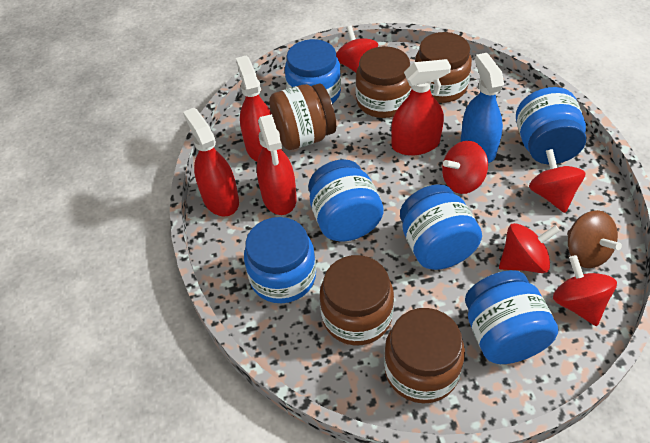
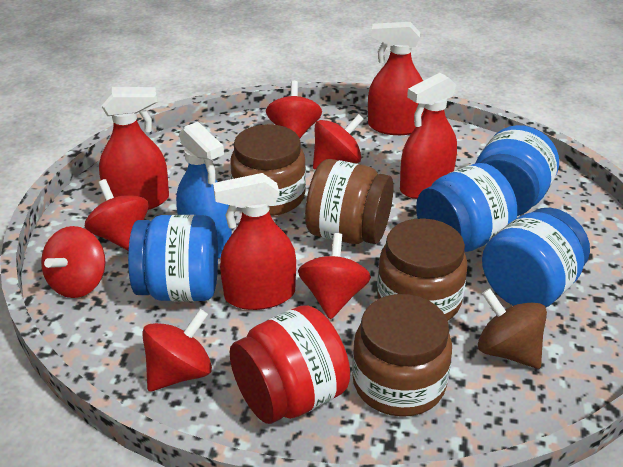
blue jar: [244,217,316,303] [285,39,341,104] [308,159,384,241] [400,184,482,270] [465,270,558,364] [516,87,586,164] = 6 -> [128,215,218,302] [416,163,517,252] [475,125,559,216] [482,208,590,307] = 4
brown jar: [270,84,336,150] [320,255,394,346] [355,46,412,118] [384,308,465,404] [415,32,472,103] = 5 -> [230,124,306,216] [305,159,393,244] [352,294,452,417] [377,218,468,321] = 4
red jar: none = 0 -> [230,305,350,424] = 1
red spinning top: [336,26,378,73] [442,141,488,194] [499,223,560,273] [529,149,586,213] [553,255,617,326] = 5 -> [41,226,105,298] [85,179,149,250] [142,309,212,392] [266,81,322,138] [298,233,371,319] [313,114,364,170] = 6

